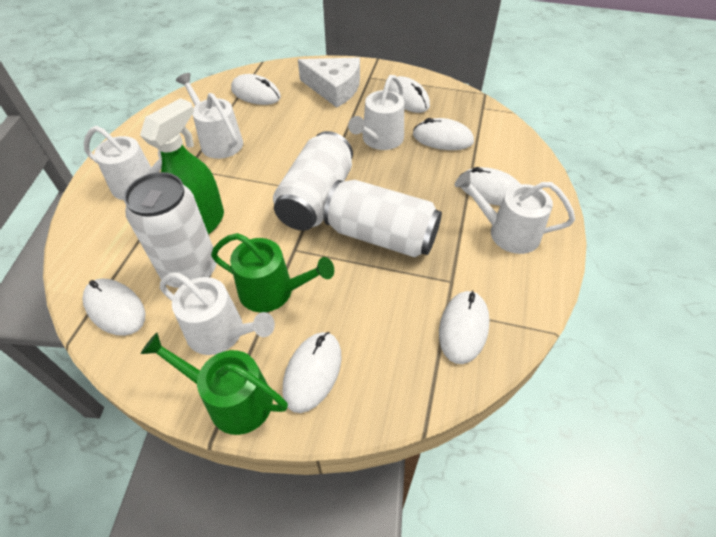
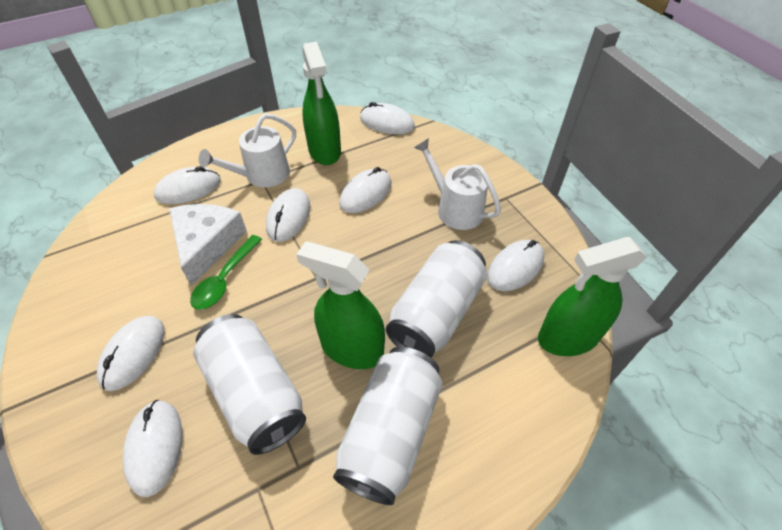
green spoon: none = 0 -> [190,235,262,310] = 1
green spray bottle: [140,98,224,235] = 1 -> [296,241,385,369] [302,42,341,165] [538,237,647,356] = 3
green watering can: [141,333,288,435] [211,233,334,312] = 2 -> none = 0
white watering can: [84,126,162,200] [160,273,275,355] [176,73,243,159] [348,75,404,150] [455,171,575,254] = 5 -> [199,113,296,187] [414,138,501,230] = 2

